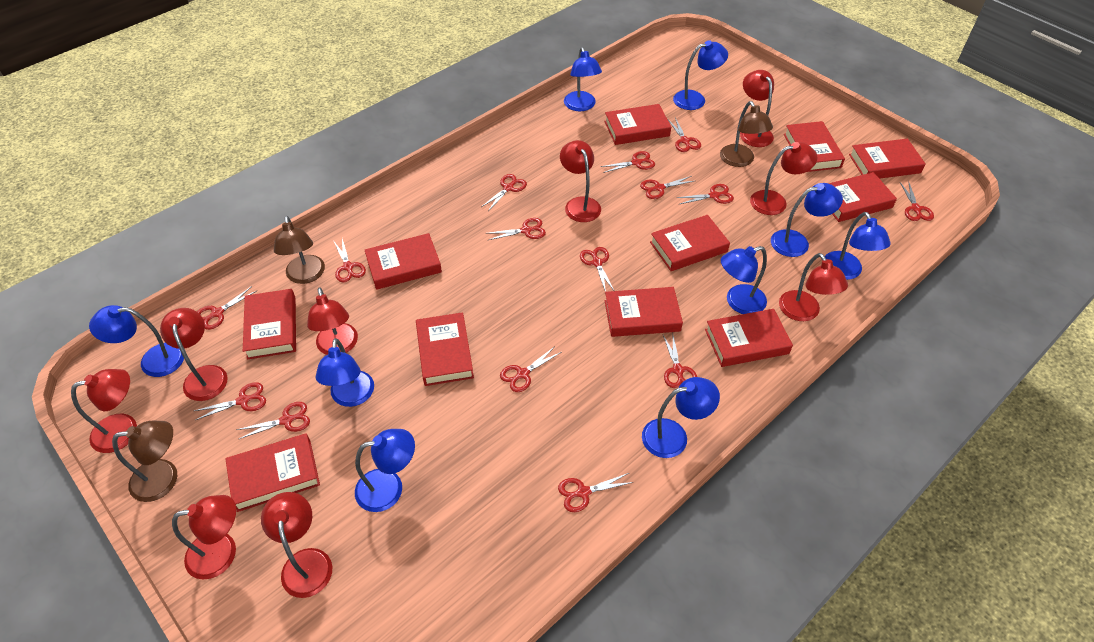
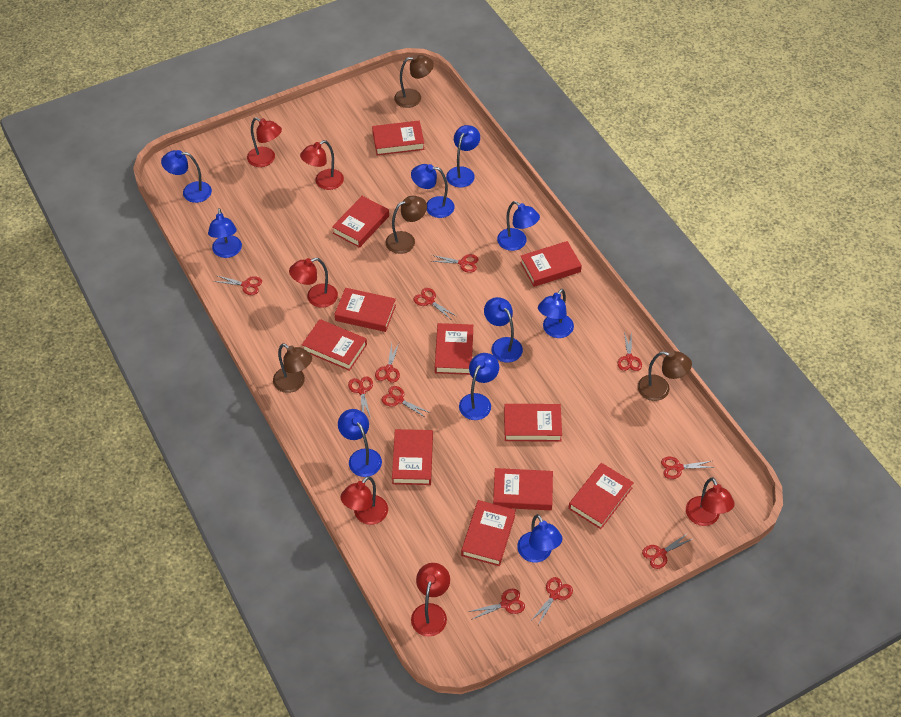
blue lamp: [89,305,184,377] [315,338,374,407] [355,429,415,512] [564,47,602,111] [642,377,720,458] [673,40,728,110] [721,246,767,314] [771,183,843,257] [825,212,891,280] = 9 -> [161,150,212,203] [208,208,242,258] [338,409,382,477] [411,164,455,218] [446,125,480,188] [459,353,499,420] [484,297,523,363] [497,201,540,251] [517,514,562,562] [538,289,574,338] = 10
brown lamp: [112,421,177,502] [274,216,325,284] [720,101,773,167] = 3 -> [273,343,312,393] [386,196,427,254] [394,55,434,108] [637,351,692,401] = 4
red lamp: [71,369,137,453] [160,308,228,401] [172,495,236,580] [261,492,332,598] [307,287,358,355] [560,140,601,222] [740,70,774,147] [750,142,817,215] [779,253,848,321] = 9 -> [247,117,282,167] [289,258,338,308] [300,140,344,190] [340,476,388,525] [411,563,450,636] [686,478,735,526] = 6
red scissors: [194,382,266,420] [197,286,256,330] [236,402,310,439] [334,239,366,282] [481,174,527,211] [489,218,546,240] [500,346,561,392] [558,473,634,512] [580,247,614,292] [600,151,655,173] [640,176,694,199] [663,335,697,388] [668,118,701,152] [676,184,734,204] [900,181,934,221] = 15 -> [214,275,262,295] [348,376,373,418] [375,343,400,383] [381,386,430,418] [414,288,456,320] [431,254,479,273] [468,589,525,620] [531,577,573,625] [617,332,642,371] [642,532,692,569] [661,457,715,479] = 11

